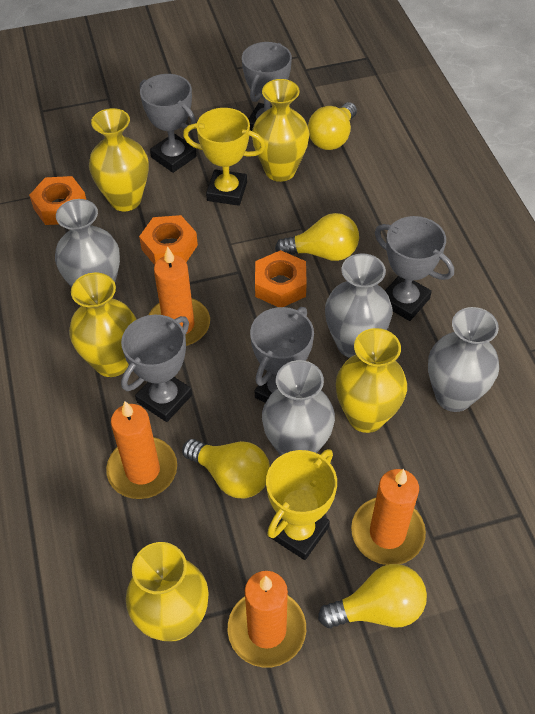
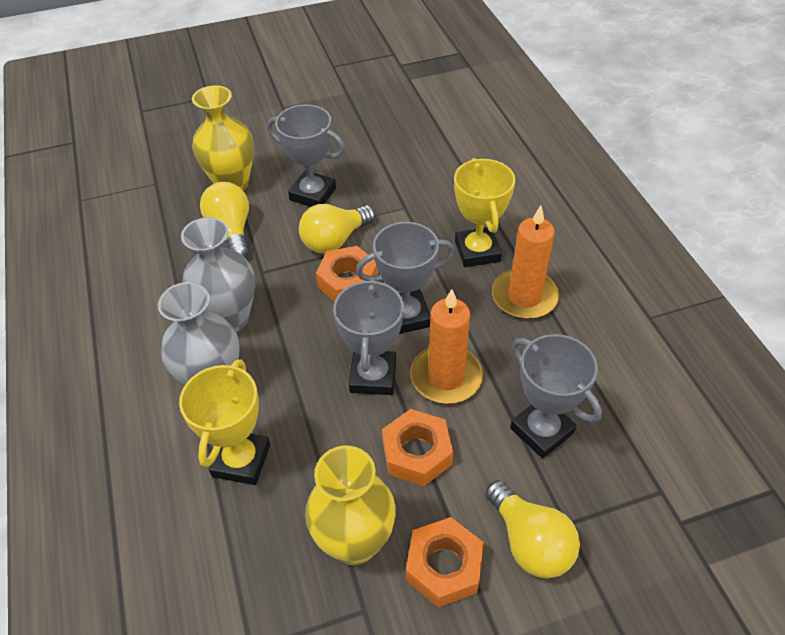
grey trophy: [121,315,192,422] [140,74,197,173] [242,42,292,131] [250,307,314,403] [375,216,454,321] = 5 -> [267,105,345,207] [333,277,404,395] [356,222,455,334] [510,334,602,458] = 4
grey vase: [55,199,120,287] [262,360,335,456] [325,253,392,358] [428,307,499,412] = 4 -> [158,282,239,386] [181,217,255,332] = 2
orange candle: [106,401,177,499] [149,246,210,346] [228,571,306,667] [351,469,426,565] = 4 -> [410,289,483,404] [492,205,559,319] = 2
yellow light bulb: [182,439,270,498] [275,213,359,261] [308,102,357,150] [318,564,427,628] = 4 -> [200,182,249,257] [299,204,375,253] [485,480,580,578] = 3
yellow vase: [69,273,137,377] [89,108,149,211] [126,542,209,641] [252,79,310,182] [336,328,407,433] = 5 -> [192,85,254,191] [305,446,396,565] = 2

